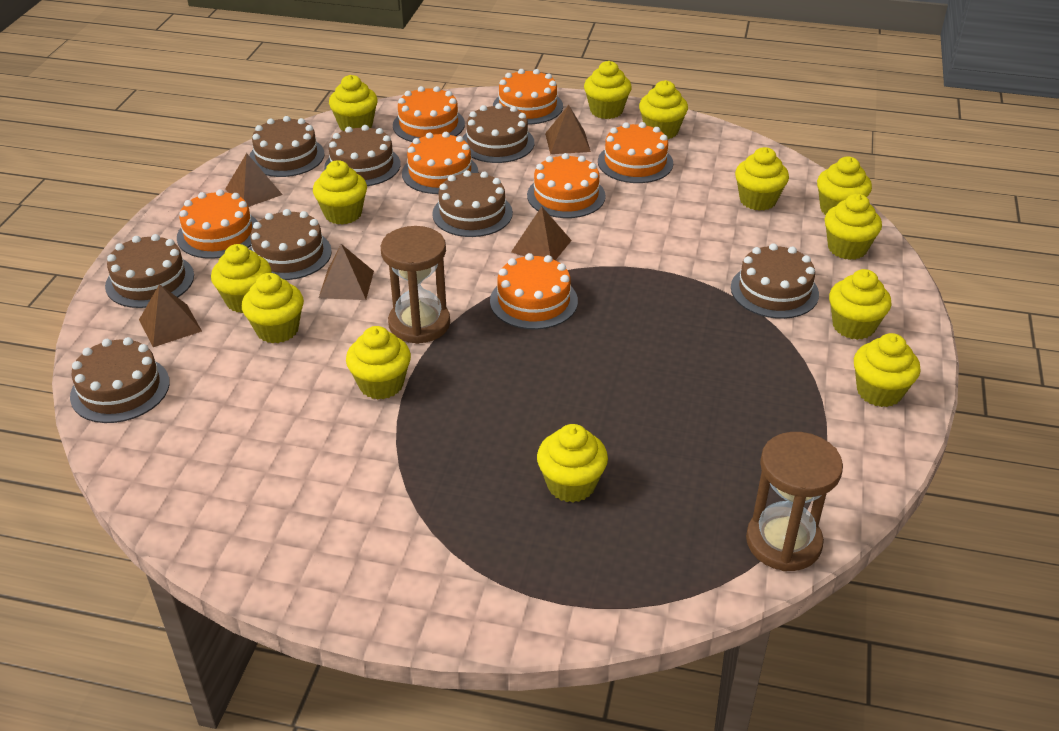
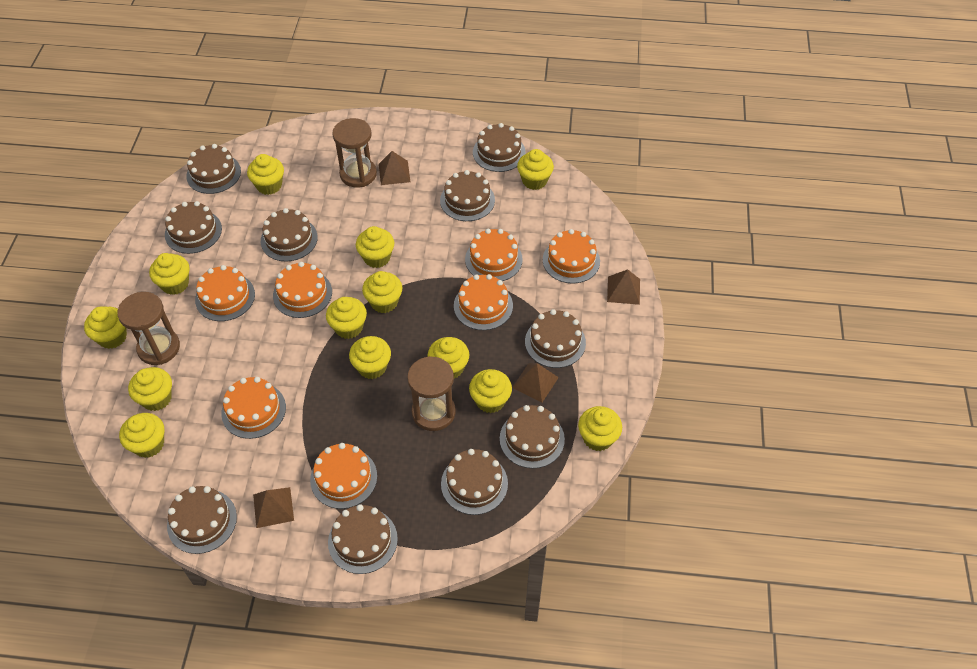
brown cake: [70,337,170,423] [105,234,194,308] [249,116,325,177] [249,209,332,280] [324,125,401,186] [432,170,513,237] [463,103,534,163] [731,243,819,319] = 8 -> [165,201,222,254] [167,486,237,554] [186,144,241,194] [261,208,318,261] [328,504,398,574] [440,170,495,221] [441,449,508,515] [473,123,526,172] [500,405,565,468] [525,309,586,368] = 10
brown hourglass: [381,226,450,344] [746,432,843,571] = 2 -> [117,292,180,365] [332,118,377,187] [407,356,456,431] = 3
brown pyramid: [139,284,202,347] [225,153,283,207] [319,244,374,300] [511,207,572,260] [545,105,591,154] = 5 -> [253,487,294,528] [379,151,410,185] [512,363,559,403] [607,269,640,305] = 4

